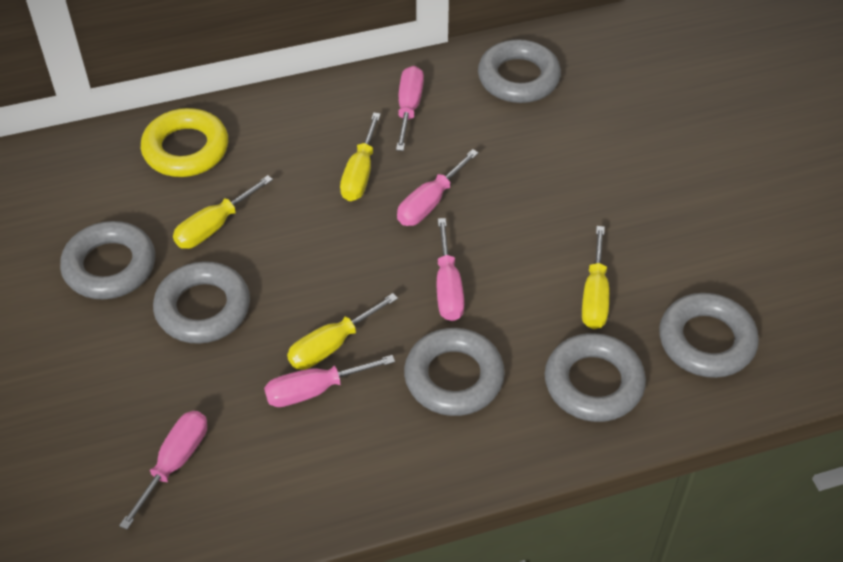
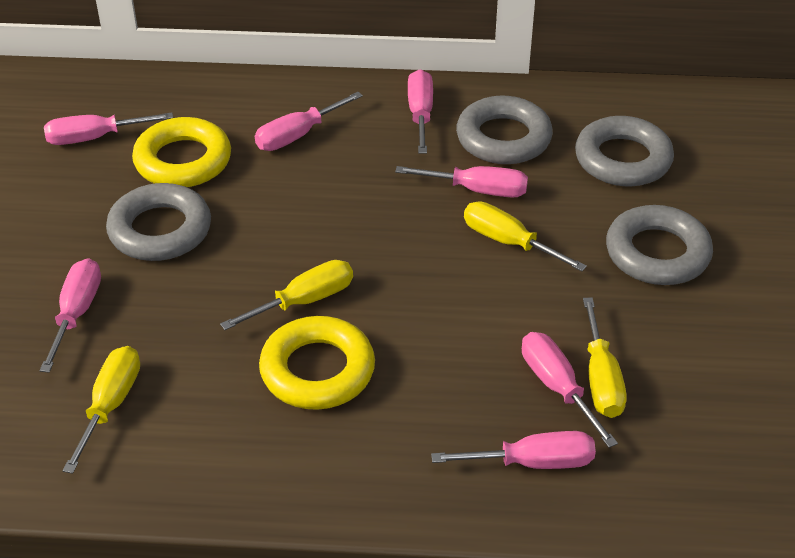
grey ring: [60,221,155,299] [153,261,250,344] [404,328,505,416] [478,39,561,103] [545,333,646,422] [659,293,759,378] = 6 -> [106,183,211,261] [456,96,553,164] [575,116,674,186] [606,205,713,285] = 4
pink screwdriver: [119,411,207,530] [264,355,395,407] [396,66,424,151] [397,149,479,226] [437,218,464,321] = 5 -> [40,258,101,373] [44,112,173,145] [255,92,363,151] [395,166,528,198] [408,69,433,154] [431,431,596,469] [522,332,618,448] = 7
yellow ring: [141,108,228,177] = 1 -> [132,117,231,187] [259,316,375,410] = 2

